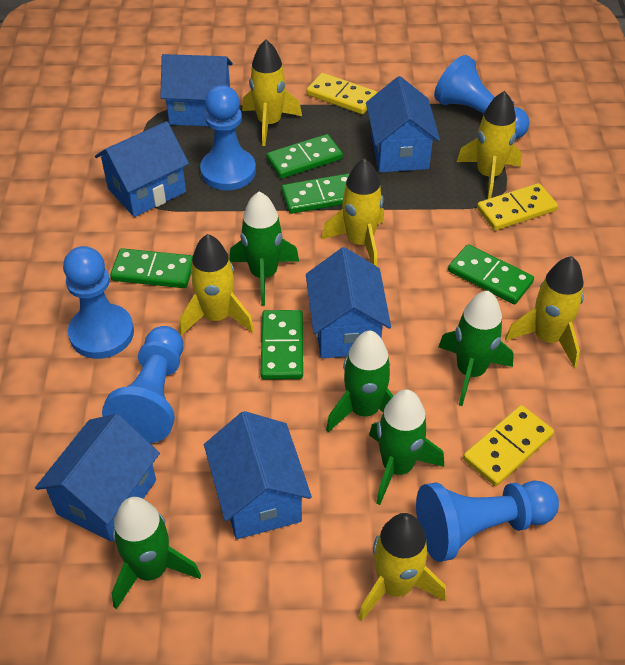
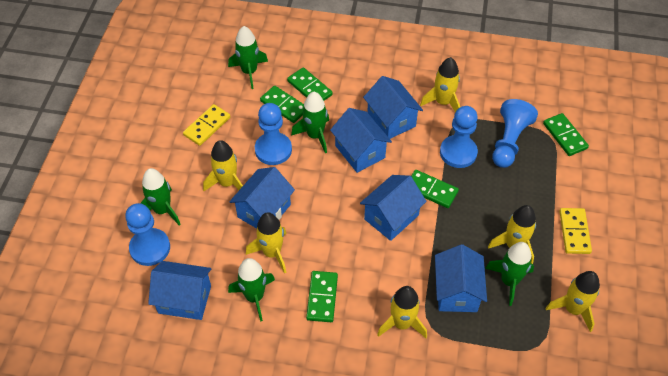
blue pawn: [63,246,134,359] [102,326,183,443] [200,85,256,190] [416,480,559,562] [434,55,530,139] = 5 -> [125,203,170,266] [255,103,292,165] [440,106,478,168] [492,99,538,168] = 4
yellow domino: [306,73,378,114] [463,405,554,486] [477,183,558,230] = 3 -> [183,104,230,146] [559,208,592,254] = 2

